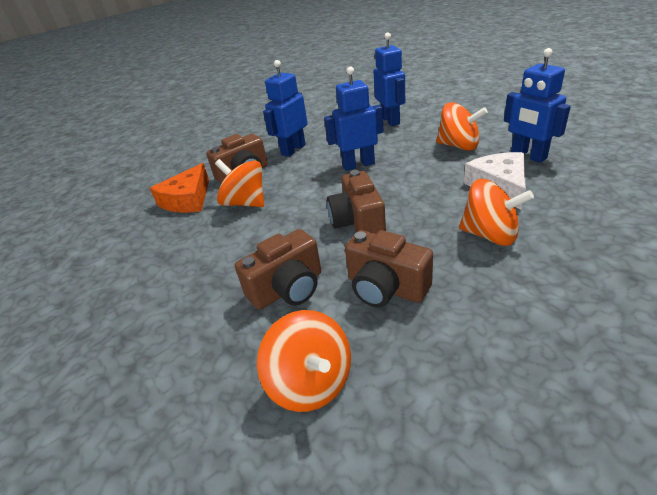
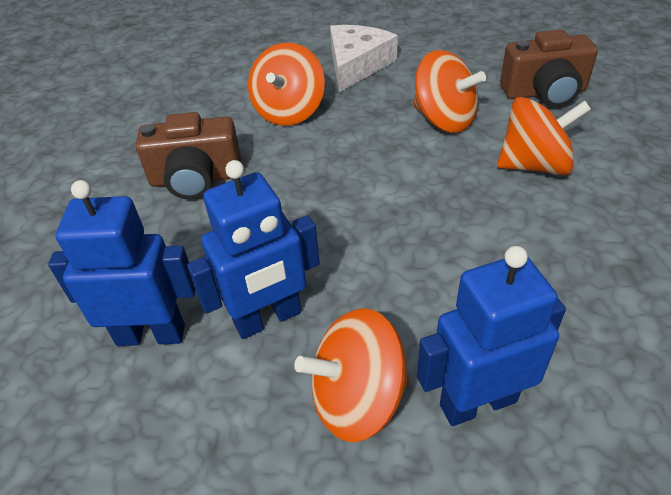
blue robot: [263,60,308,157] [324,66,384,171] [373,33,405,126] [504,48,571,163] = 4 -> [48,180,196,346] [187,160,320,339] [417,246,566,426] = 3
brown camera: [206,134,268,184] [235,229,321,309] [327,170,386,234] [345,230,433,308] = 4 -> [136,112,241,199] [500,29,598,107] = 2
orange cheese: [150,163,209,212] = 1 -> none = 0

